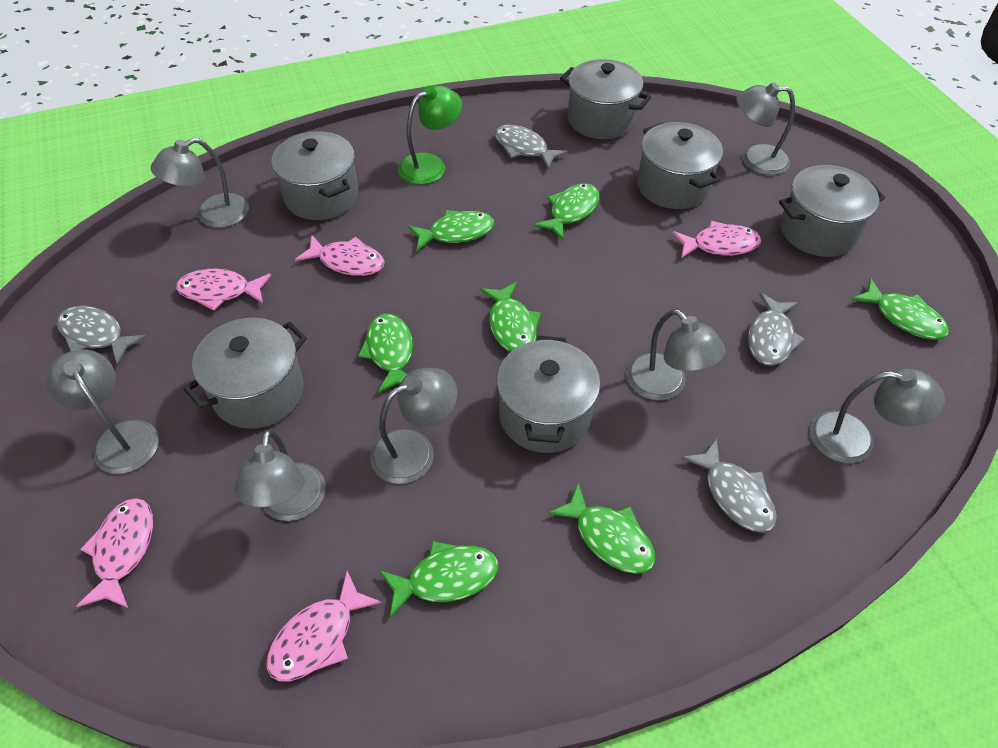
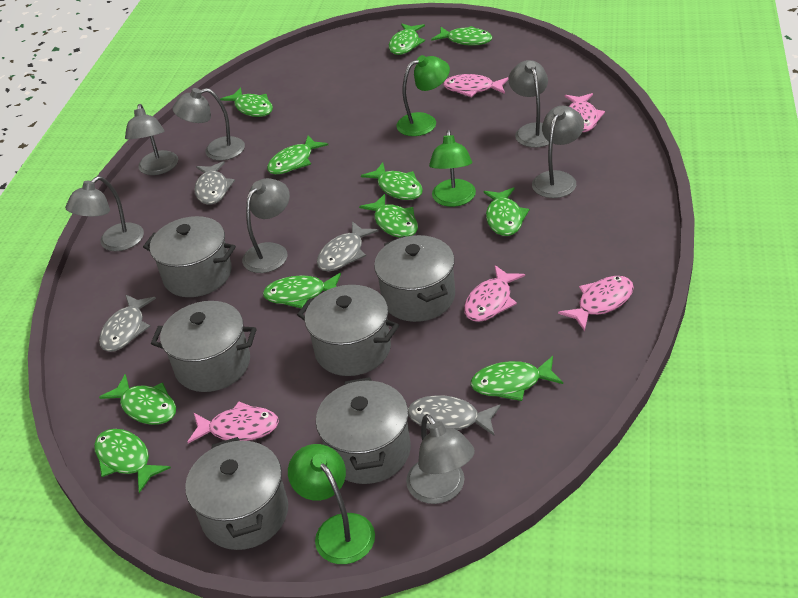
green fish: [358,314,413,393] [379,541,498,618] [408,210,494,251] [480,282,541,352] [533,183,600,240] [548,483,655,574] [851,278,949,340] = 7 -> [94,429,171,493] [99,374,176,425] [220,87,273,117] [263,273,341,308] [267,135,328,174] [359,194,418,238] [361,162,423,200] [389,23,425,55] [431,26,492,46] [471,356,563,401] [483,187,529,236] = 11
green lamp: [398,85,462,185] = 1 -> [288,444,375,564] [396,55,450,136] [429,130,476,207] = 3

